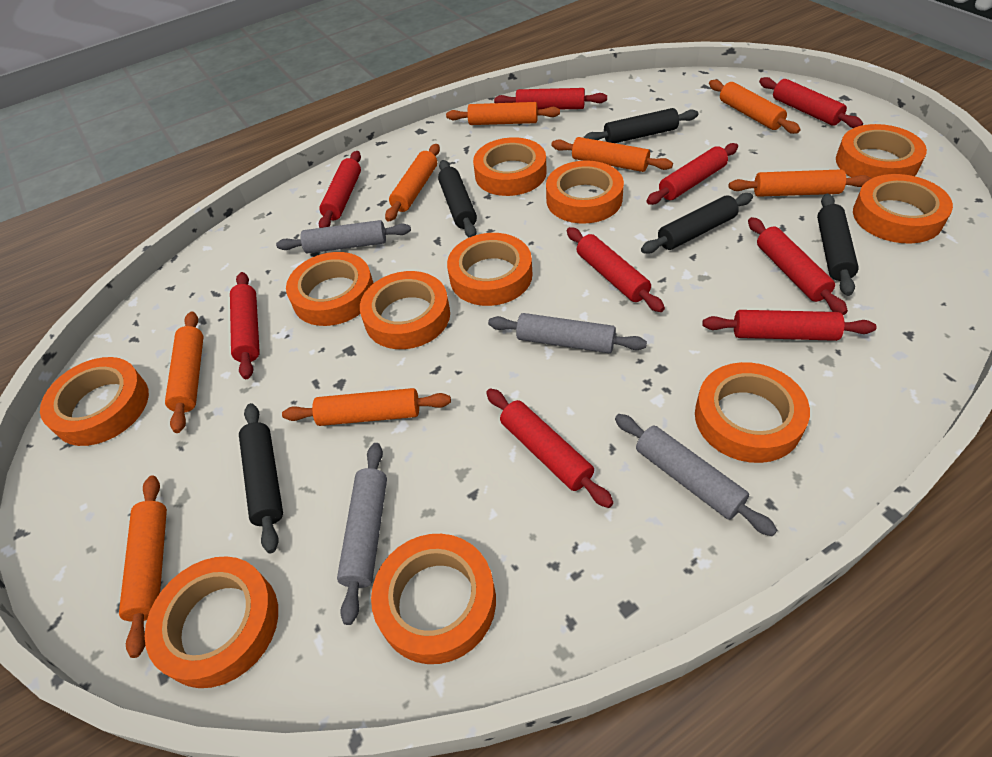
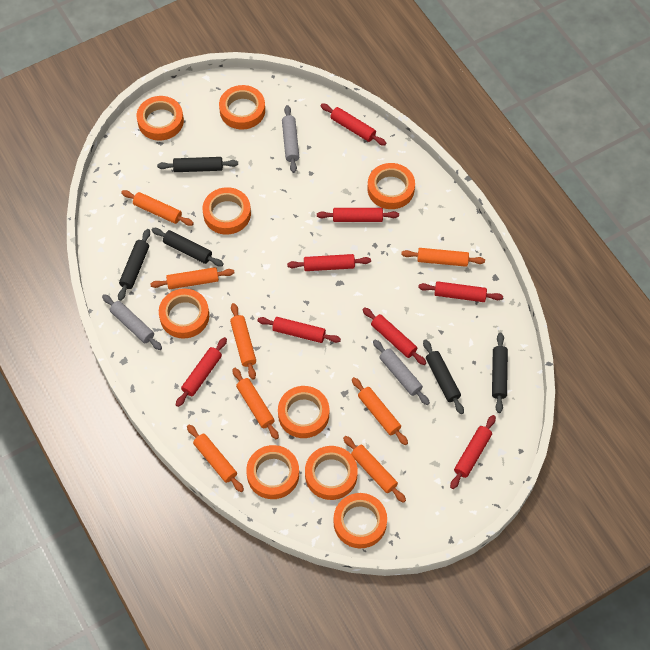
grey rolling pin: [276,220,411,254] [337,443,387,625] [488,313,647,353] [615,414,777,536] = 4 -> [102,294,162,350] [282,105,299,173] [373,340,430,405] = 3
orange tape: [40,357,149,446] [145,556,278,688] [286,252,373,326] [360,271,450,349] [371,534,496,664] [447,233,533,306] [473,137,547,196] [546,160,624,224] [695,362,810,463] [836,124,927,178] [853,174,953,244] = 11 -> [137,96,184,141] [159,289,209,339] [203,187,251,234] [219,85,265,130] [246,445,299,499] [278,386,329,438] [305,446,358,500] [334,493,387,548] [368,163,415,209] = 9
red rolling pin: [230,272,260,379] [319,151,361,228] [486,388,614,508] [494,88,607,109] [567,227,665,312] [646,143,738,205] [702,310,877,341] [748,217,848,315] [759,77,863,128] = 9 -> [176,337,227,407] [257,317,341,343] [287,254,371,271] [317,208,399,222] [321,104,386,146] [363,307,426,365] [418,281,503,302] [450,415,496,489] = 8

